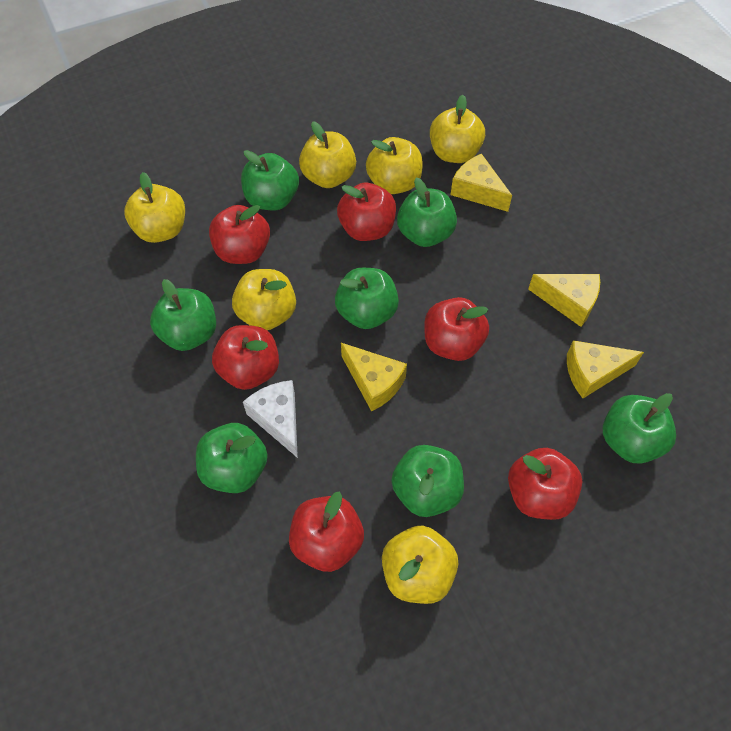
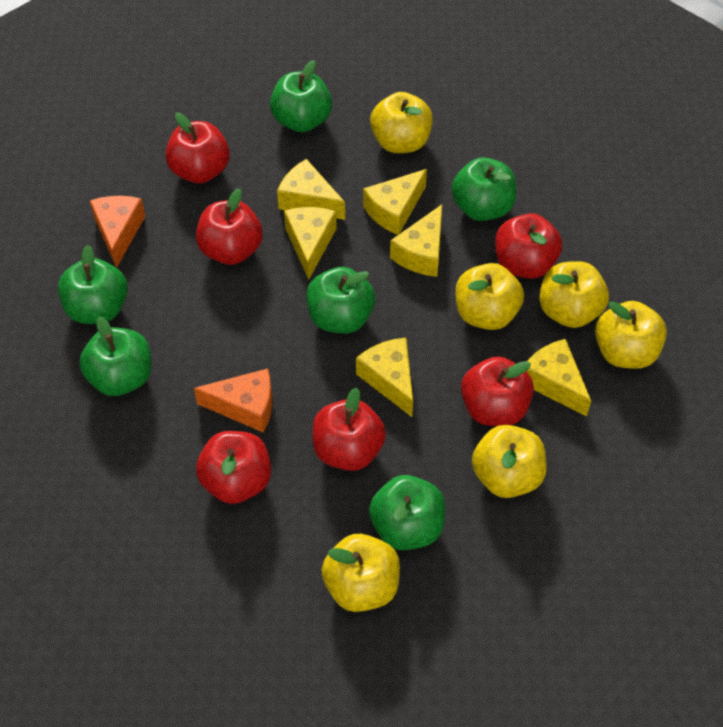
green apple: [150,279,216,351] [196,423,268,493] [241,150,299,211] [335,268,399,329] [392,445,464,517] [397,178,457,247] [603,393,676,464] = 7 -> [58,245,128,324] [79,317,152,396] [270,60,332,132] [307,267,375,333] [369,475,445,550] [452,157,516,221] = 6
orange cheese: none = 0 -> [89,196,145,268] [194,368,272,433] = 2
white cheese: [243,380,298,458] = 1 -> none = 0
yellow cheese: [341,343,407,412] [451,154,512,212] [528,274,600,327] [567,340,644,398] = 4 -> [277,159,345,220] [284,207,337,280] [356,338,413,417] [363,169,427,235] [390,205,442,277] [526,339,591,417] = 6

